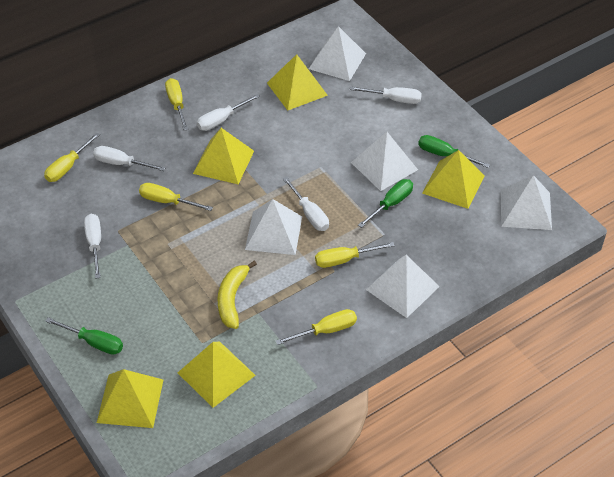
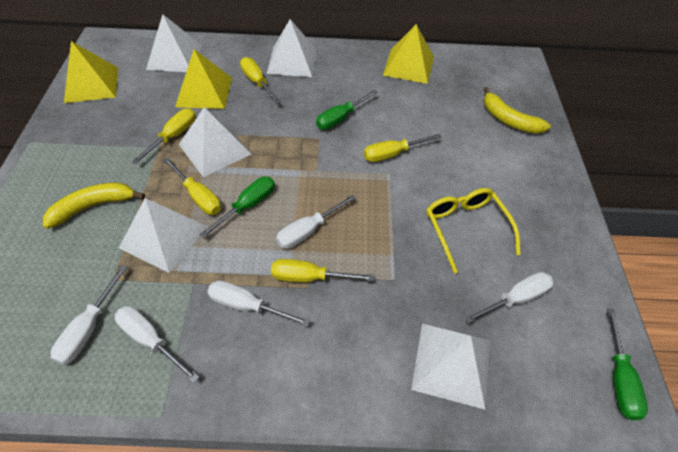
yellow banana: [217,260,257,329] = 1 -> [43,182,145,229] [484,87,551,134] = 2
yellow glasses: none = 0 -> [426,188,521,273] = 1
yellow pyramid: [97,369,163,428] [178,342,256,408] [193,128,254,184] [267,54,328,110] [422,150,485,209] = 5 -> [64,41,118,103] [175,49,232,109] [383,24,434,84] = 3

